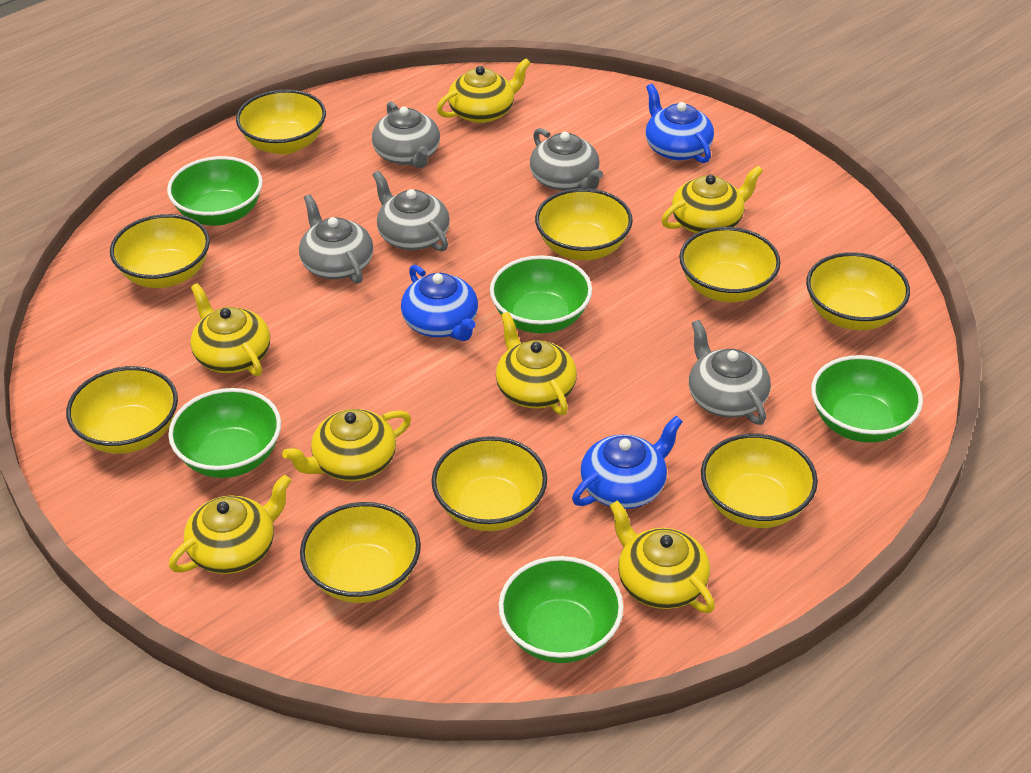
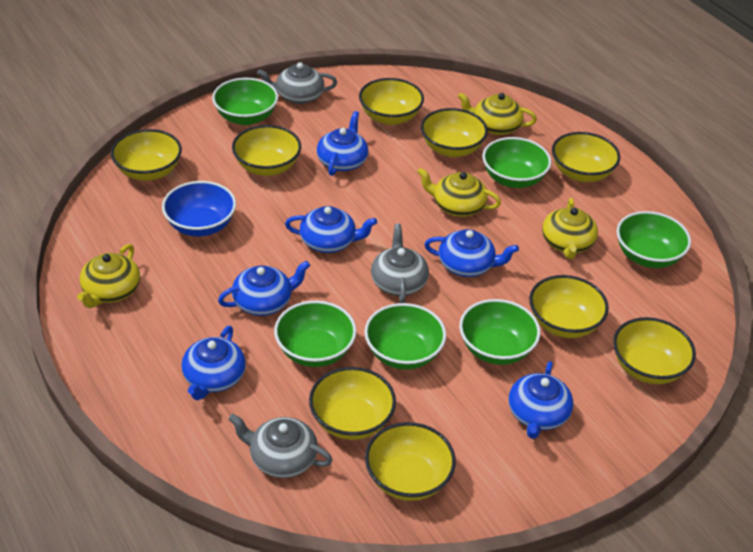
blue bowl: none = 0 -> [162,181,236,236] = 1
blue teapot: [401,265,478,341] [572,416,683,509] [646,84,714,163] = 3 -> [181,326,246,400] [218,260,310,316] [285,206,377,253] [317,111,368,176] [424,229,519,277] [509,361,573,439] = 6
green bowl: [167,156,263,226] [168,388,281,478] [490,255,592,333] [498,556,624,663] [811,355,923,443] = 5 -> [212,78,278,125] [274,301,357,367] [364,303,446,370] [459,299,540,365] [482,137,551,188] [616,211,691,268] = 6
grey teapot: [299,194,373,284] [372,101,440,168] [373,171,450,252] [530,128,603,191] [689,320,771,425] = 5 -> [228,413,333,478] [257,62,337,104] [371,224,429,303] = 3
yellow teapot: [169,474,292,574] [190,283,270,376] [282,409,411,481] [437,58,531,123] [496,312,577,415] [609,500,715,613] [661,166,763,233] = 7 -> [77,244,140,308] [417,168,501,217] [458,92,537,135] [542,198,598,259] = 4

